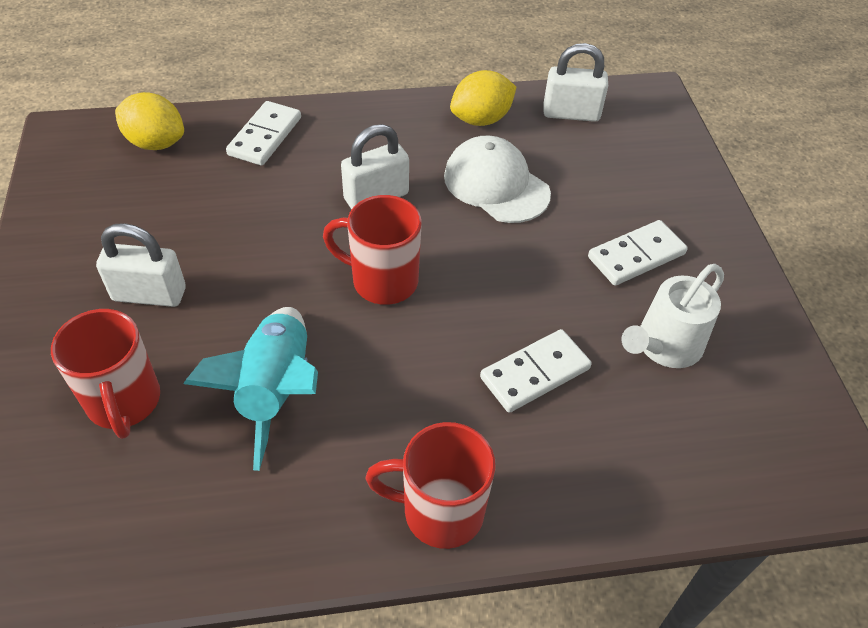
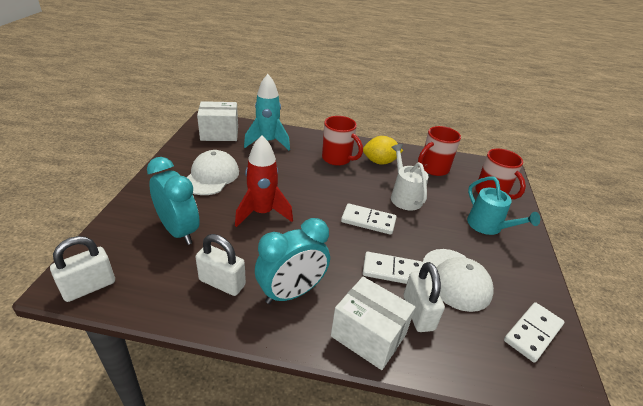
red rocket: none = 0 -> [235,135,293,227] = 1
turquoise clock: none = 0 -> [147,157,200,245] [255,218,330,304] = 2
turquoise watering can: none = 0 -> [467,176,540,235] = 1
white box: none = 0 -> [197,101,238,141] [331,277,415,370] = 2
white cap: [444,136,551,223] = 1 -> [186,150,239,195] [423,249,494,312] = 2
yellow lemon: [115,92,184,150] [450,70,516,126] = 2 -> [363,136,403,165] = 1

